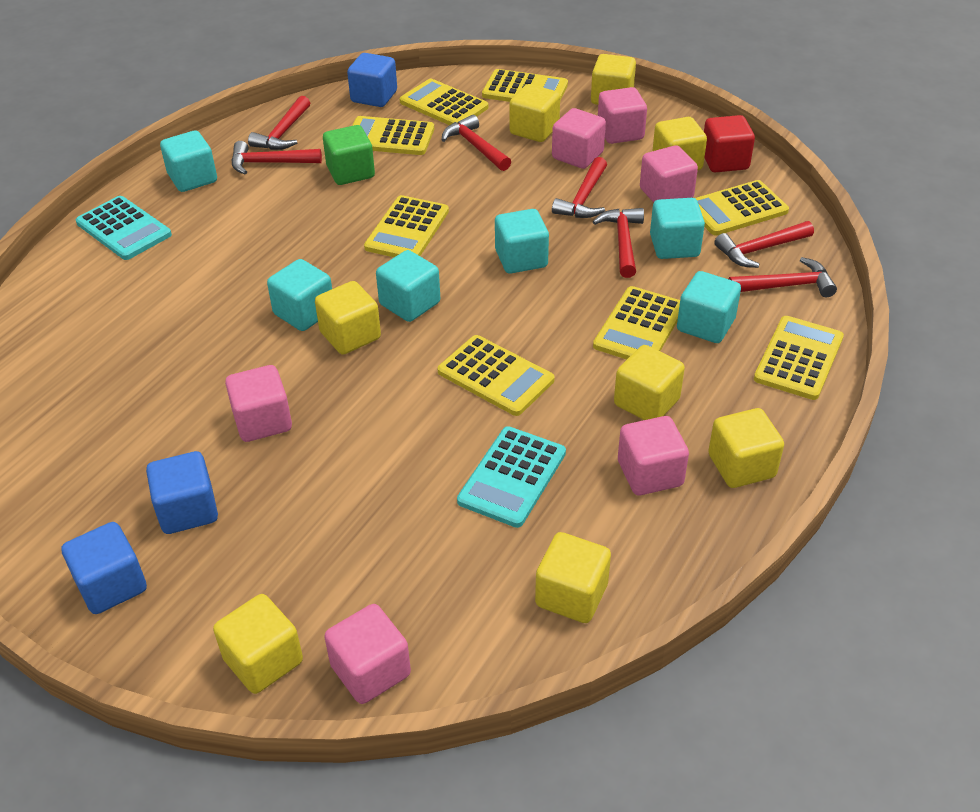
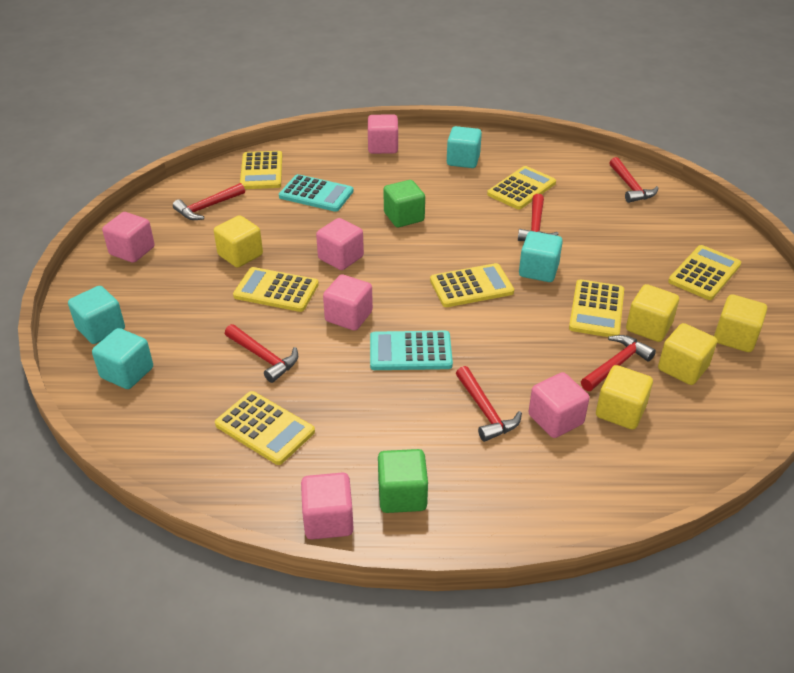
blue cube: [61,522,147,614] [146,451,218,534] [347,53,397,107] = 3 -> none = 0
green cube: [323,125,375,185] = 1 -> [378,449,428,513] [384,180,425,227] = 2
red cube: [704,115,755,173] = 1 -> none = 0
red hammer: [231,141,322,174] [248,96,310,150] [442,115,511,171] [552,157,607,218] [593,208,644,278] [714,221,814,268] [728,257,837,297] = 7 -> [173,183,245,220] [225,324,298,383] [456,366,522,442] [518,194,559,241] [581,335,656,391] [609,157,658,203] = 6
turquoise cube: [160,131,217,192] [267,259,332,331] [376,250,440,322] [495,209,549,274] [650,198,705,259] [677,271,741,343] = 6 -> [68,286,125,344] [92,328,153,389] [447,126,482,168] [519,231,563,282] = 4
yellow calculator: [352,116,434,155] [364,195,449,257] [400,79,488,125] [437,335,555,416] [482,69,568,102] [593,286,680,359] [695,180,789,236] [754,316,844,400] = 8 -> [215,391,315,465] [233,267,319,312] [240,151,282,189] [430,263,514,307] [487,166,556,210] [569,279,624,337] [668,245,741,300] = 7
yellow cube: [213,594,303,694] [315,281,381,355] [509,84,560,142] [535,532,611,623] [591,54,636,105] [614,345,685,420] [652,117,707,170] [708,408,784,488] = 8 -> [214,215,263,268] [596,365,653,430] [626,284,679,342] [658,323,717,385] [714,295,767,352] = 5

